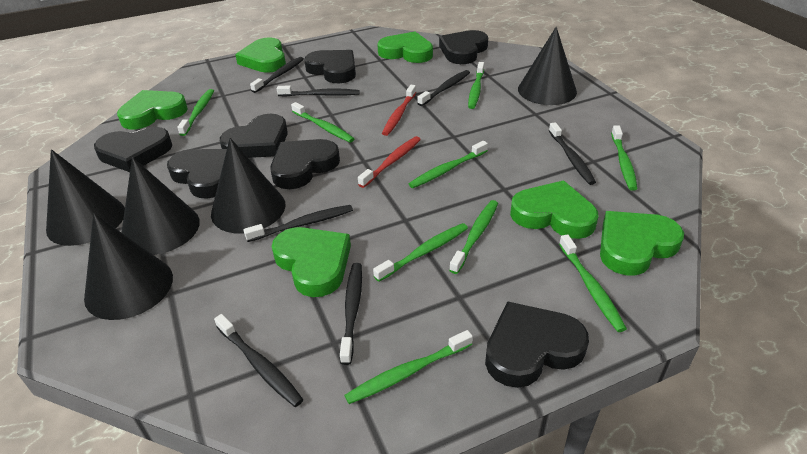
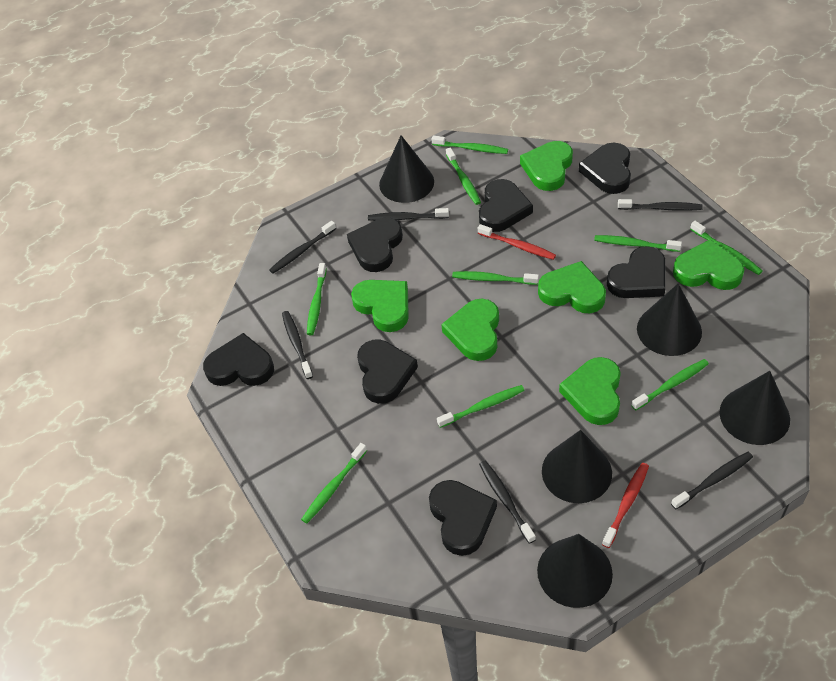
black toothbrush: [214,314,304,407] [243,205,353,242] [250,57,304,93] [277,86,360,96] [340,263,362,365] [417,70,470,106] [549,122,596,185] = 7 -> [269,221,336,273] [282,311,313,379] [368,208,449,221] [479,461,536,544] [618,199,703,211] [671,452,753,509] = 6

